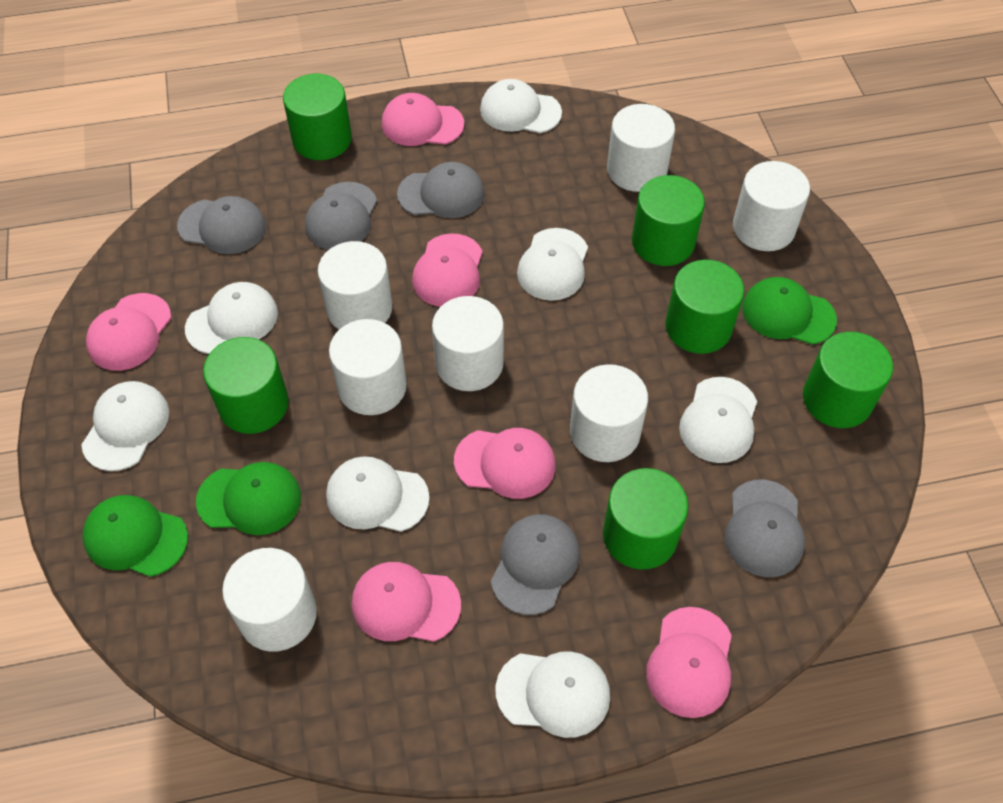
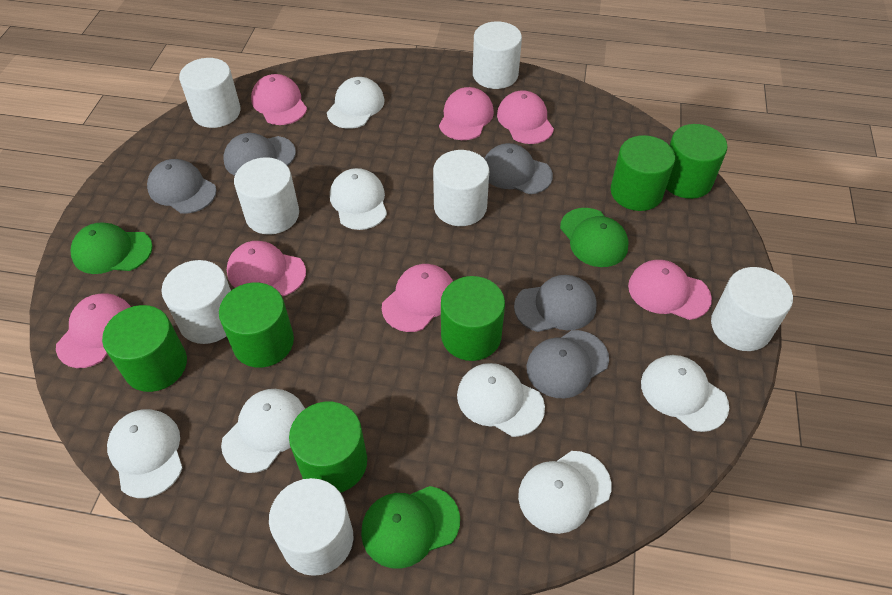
pink cap: [86,293,171,371] [352,562,461,642] [382,93,464,146] [412,233,483,307] [454,428,556,499] [646,607,732,718] = 6 -> [56,293,131,368] [227,241,306,296] [251,74,307,125] [382,264,453,332] [439,87,494,140] [497,90,554,144] [628,260,712,320] = 7

